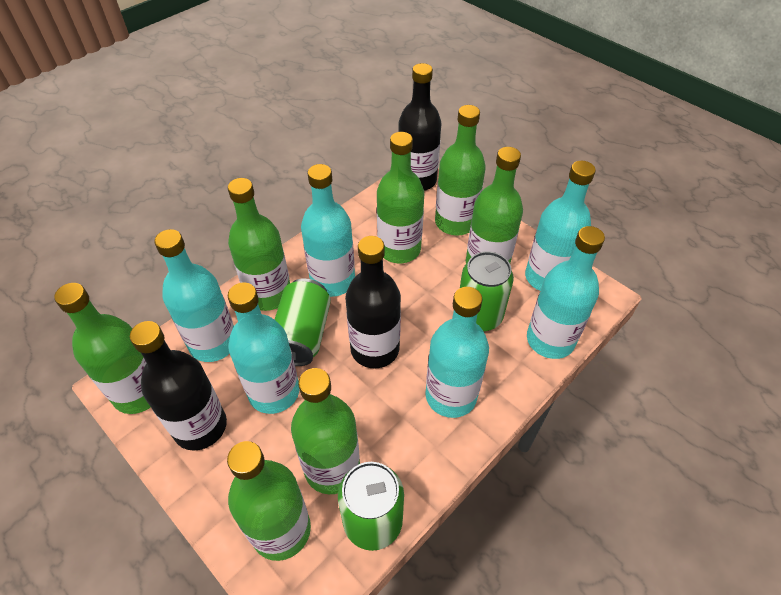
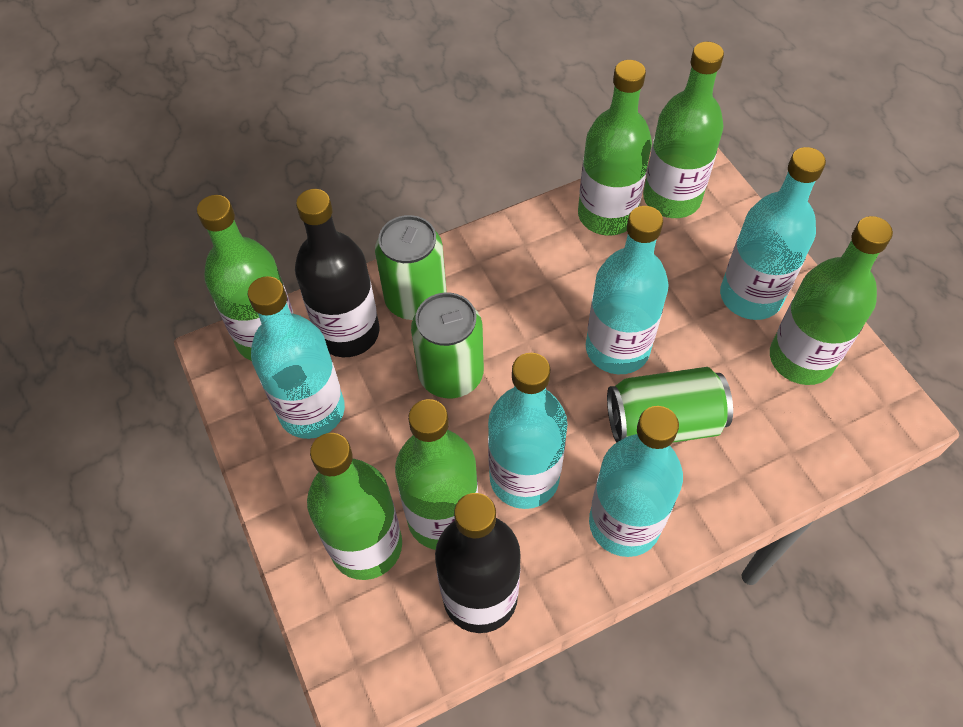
black bottle: [130,321,227,451] [345,236,401,368] [398,63,442,191] = 3 -> [295,189,379,357] [435,493,521,633] = 2
green bottle: [54,283,151,414] [227,441,311,561] [228,178,290,311] [291,368,360,494] [377,132,424,263] [435,105,486,235] [466,147,523,264] = 7 -> [197,195,294,361] [307,433,402,580] [395,399,478,550] [578,60,652,236] [643,42,724,218] [770,216,893,385] = 6
turquoise bottle: [154,229,234,362] [228,282,299,414] [301,164,355,297] [425,287,489,418] [525,161,596,291] [527,226,605,359] = 6 -> [248,276,345,439] [488,353,568,509] [586,206,669,374] [589,406,683,557] [720,147,826,320] = 5

